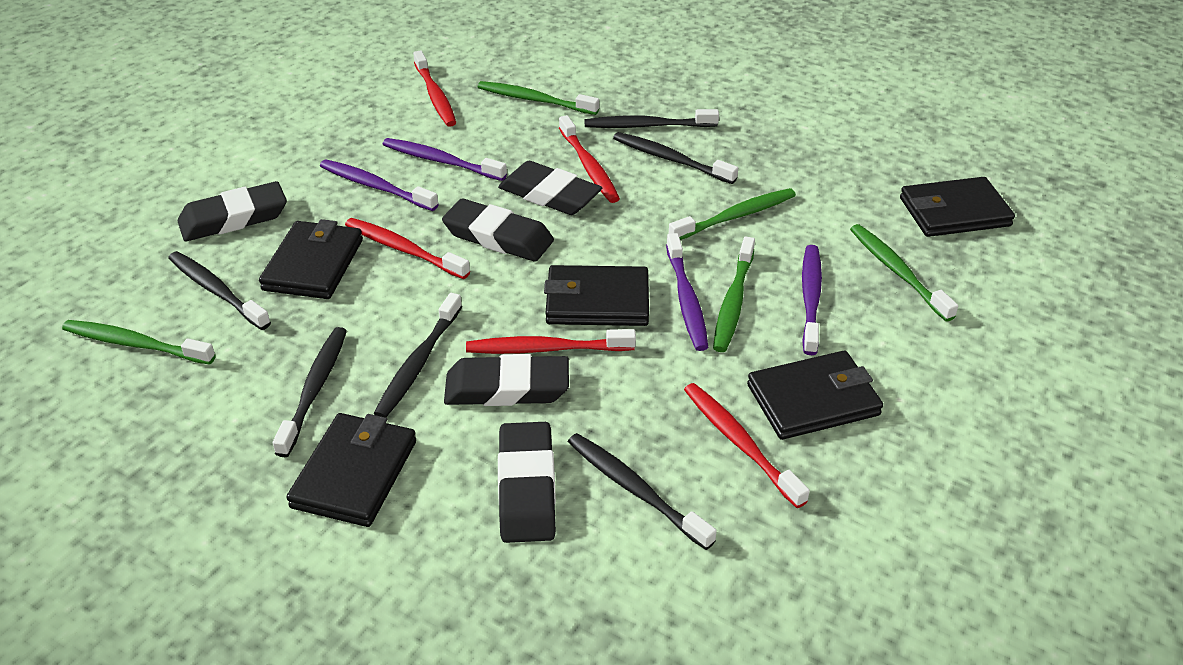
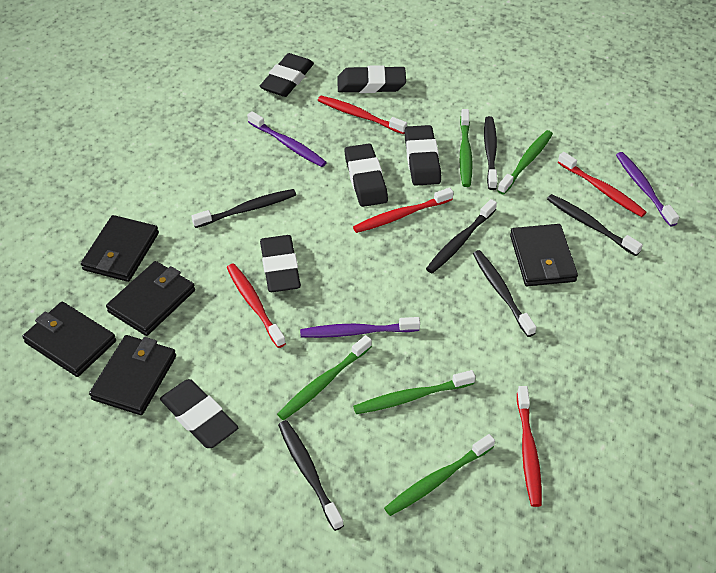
black eraser: [178,181,287,241] [442,198,554,262] [444,354,569,406] [498,161,602,215] [498,422,556,543] = 5 -> [160,379,238,448] [259,53,314,97] [260,235,301,292] [338,65,406,93] [344,144,388,207] [405,125,441,186] = 6
purple toothbrush: [320,159,439,211] [383,138,507,181] [666,233,708,351] [802,245,822,355] = 4 -> [247,111,327,167] [300,317,420,338] [616,152,679,226] = 3

